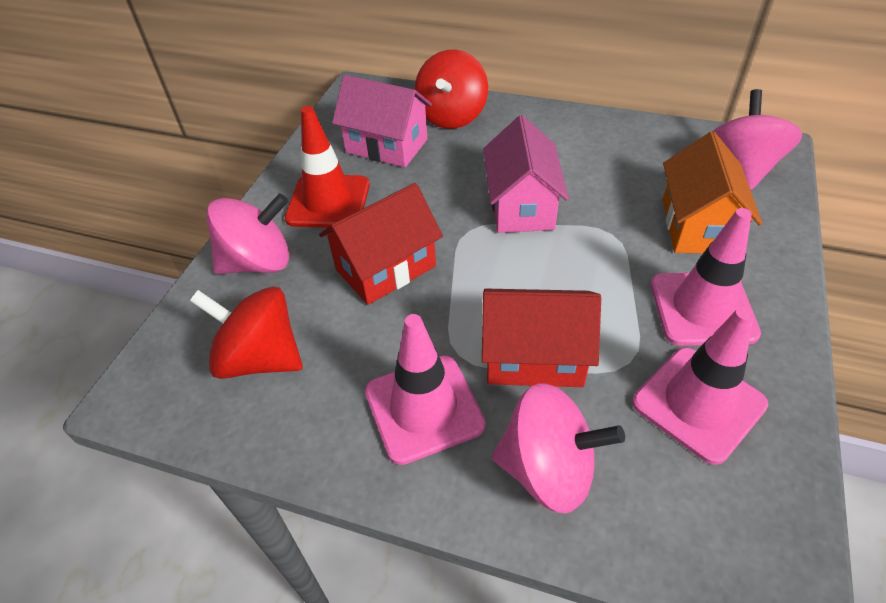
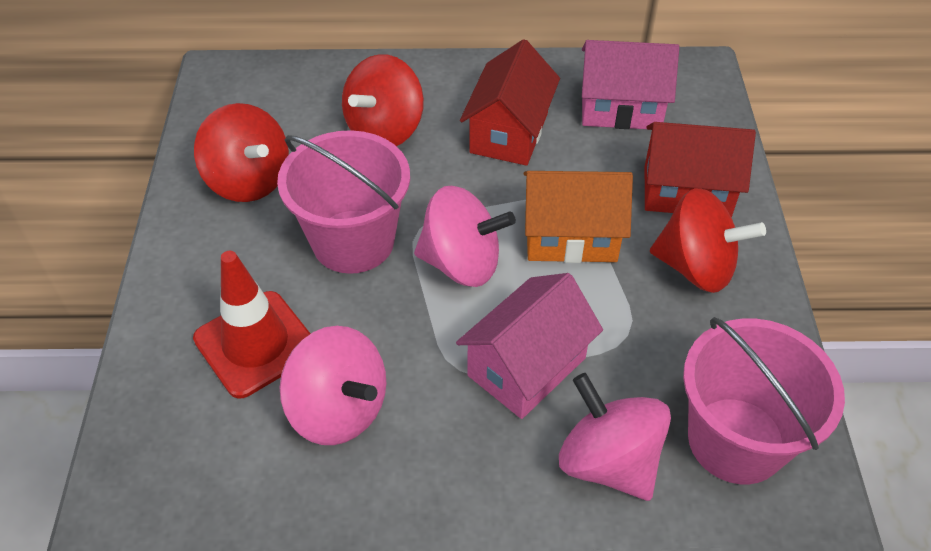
pink bucket: none = 0 -> [277,130,410,274] [683,317,845,484] = 2
pink traffic cone: [365,314,485,465] [632,307,768,465] [651,208,761,346] = 3 -> none = 0
red spinning top: [190,287,303,379] [415,50,488,129] = 2 -> [194,103,289,202] [342,54,424,146] [650,188,766,293] = 3

